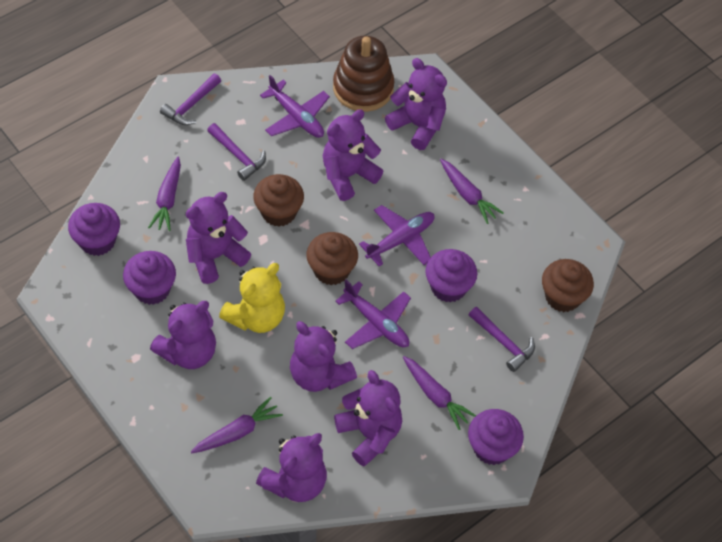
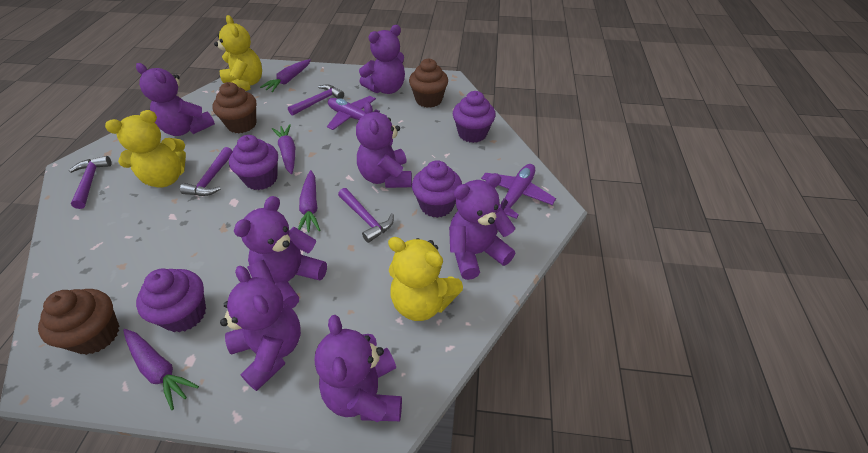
brown stacking toy: [333,36,395,112] = 1 -> none = 0
purple hammer: [160,73,221,125] [207,123,266,181] [469,307,535,372] = 3 -> [69,156,112,209] [180,147,233,196] [288,84,344,116] [338,188,394,243] = 4
purple plane: [260,75,330,138] [335,280,411,349] [359,205,434,266] = 3 -> [327,96,387,130] [481,164,556,219] = 2
yellow teddy bear: [219,263,285,333] = 1 -> [105,110,186,188] [214,15,262,91] [388,237,463,321] = 3

